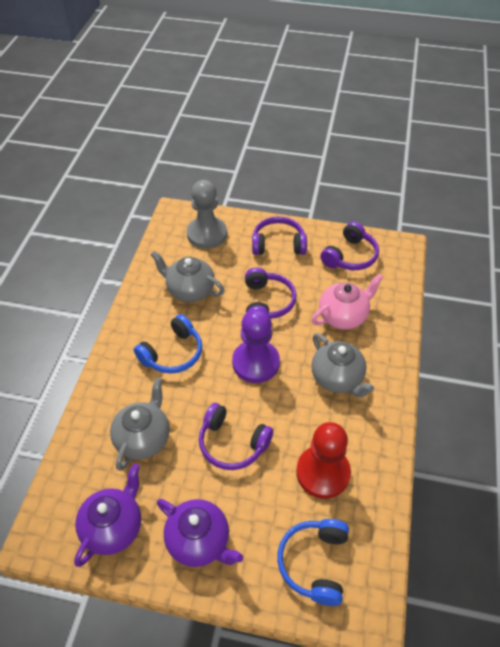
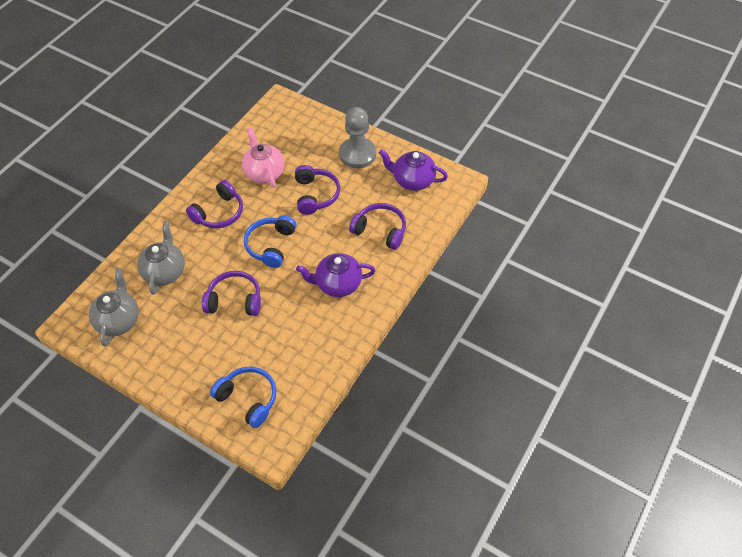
grey teapot: [110,377,170,471] [151,251,225,302] [311,333,374,397] = 3 -> [89,268,139,347] [137,221,185,295] = 2
purple pawn: [232,309,280,383] = 1 -> none = 0
red pawn: [296,422,351,499] = 1 -> none = 0

